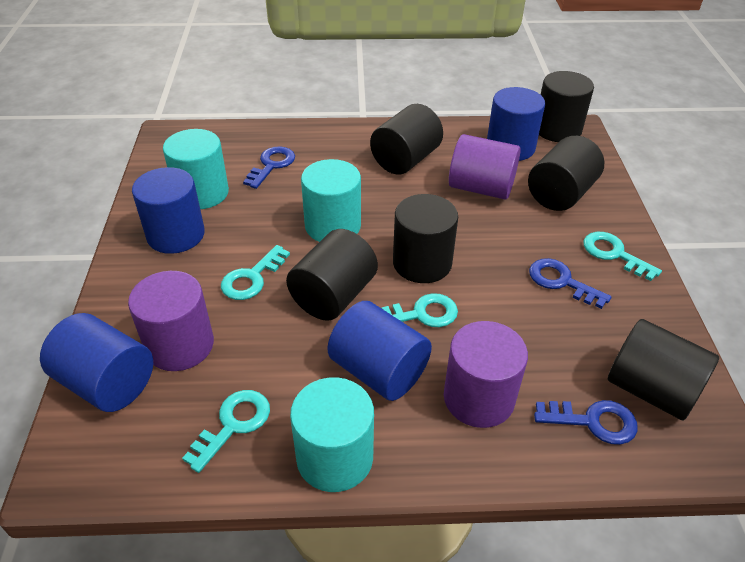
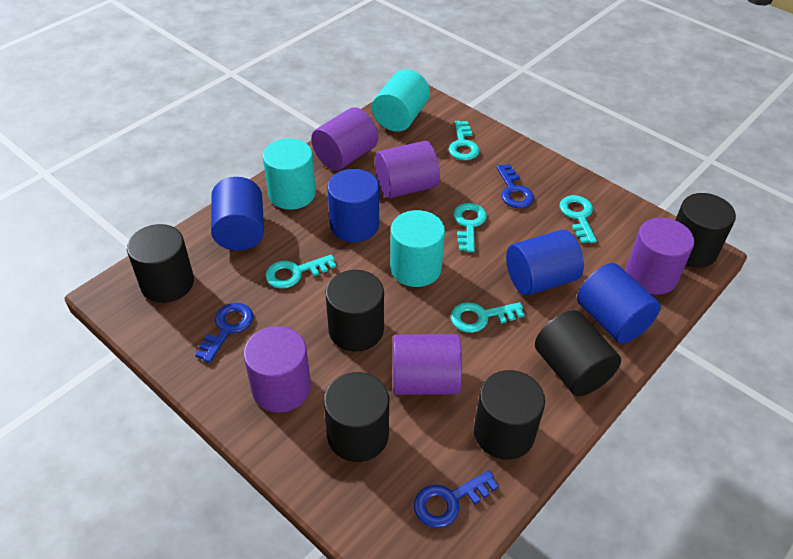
purple cylinder: [128,271,214,371] [444,321,528,428] [449,134,521,200] = 3 -> [244,326,311,413] [311,107,378,171] [375,141,440,198] [393,334,462,395] [626,218,694,295] = 5
turquoise key: [182,390,270,473] [221,245,290,300] [382,293,458,327] [584,232,662,281] = 4 -> [265,255,336,289] [449,121,480,160] [450,302,525,333] [453,203,487,252] [560,195,597,243] = 5

